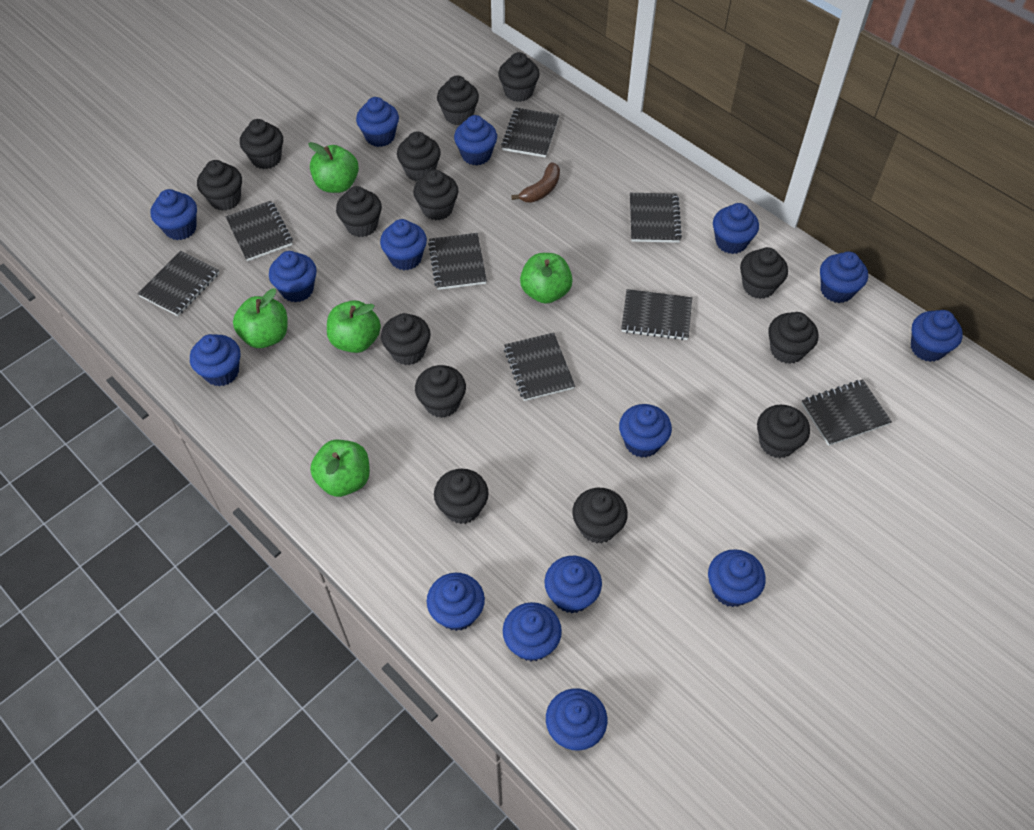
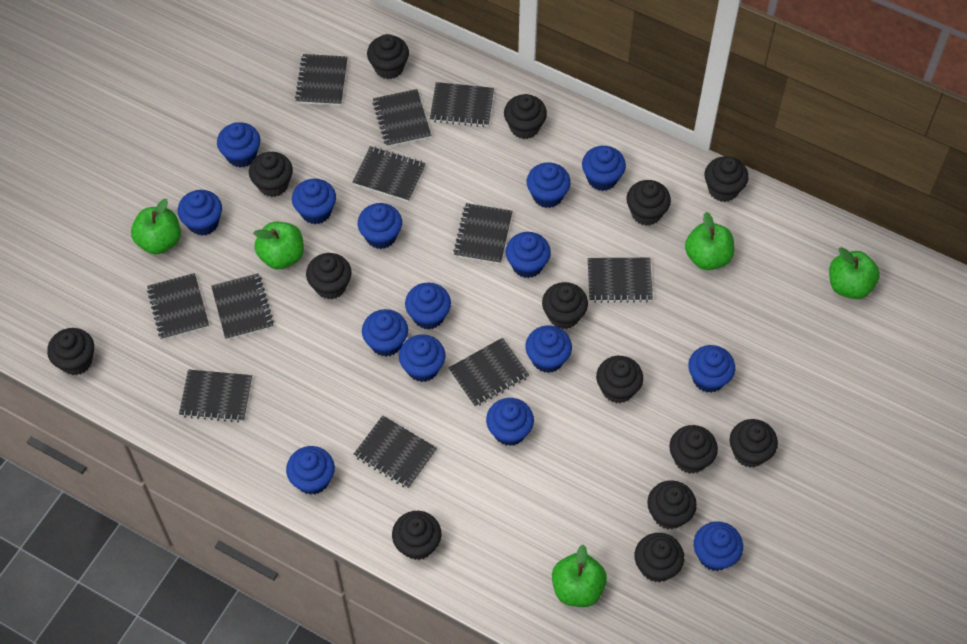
black notebook: [138,251,219,316] [225,201,293,261] [428,233,487,290] [501,108,559,158] [504,333,575,401] [621,289,692,340] [630,193,682,243] [801,379,892,446] = 8 -> [147,273,209,340] [179,369,252,423] [211,273,274,340] [295,54,348,106] [352,146,426,202] [354,415,437,489] [373,89,431,147] [430,82,494,127] [448,338,529,407] [453,203,512,264] [588,258,653,303] = 11
brown banana: [511,162,560,203] = 1 -> none = 0

